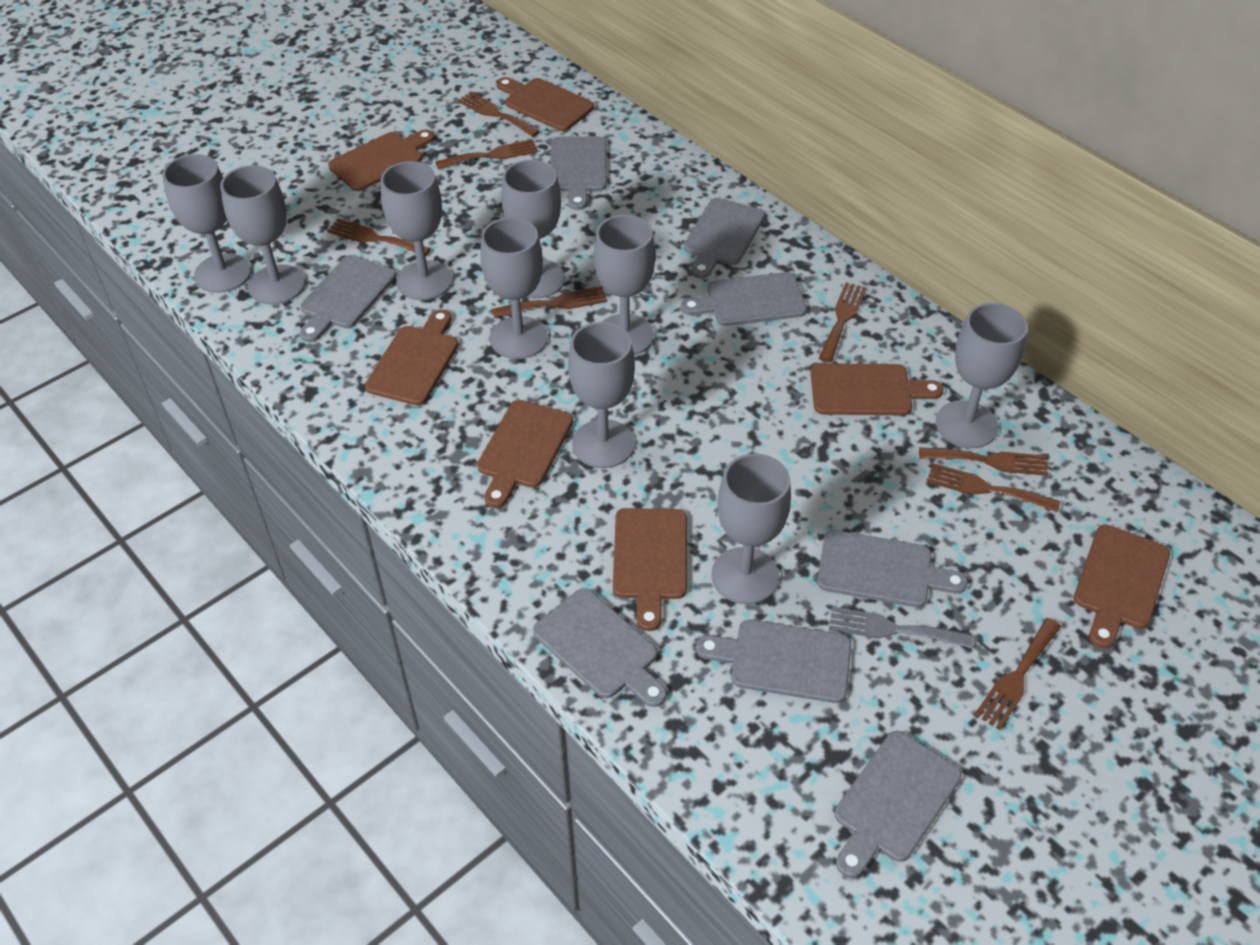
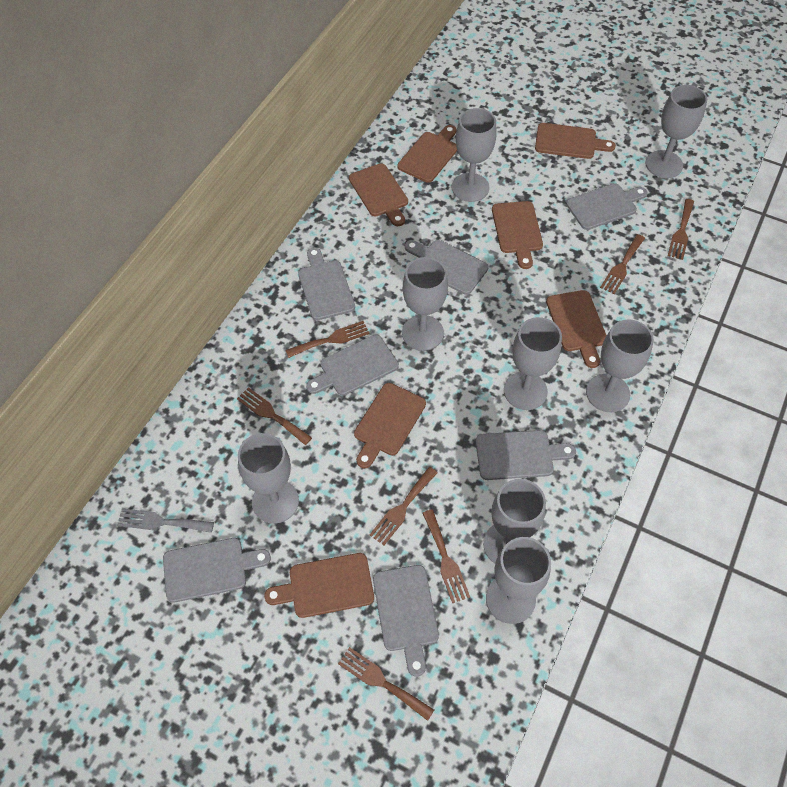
brown fork: [327,218,431,256] [435,139,538,169] [458,92,540,137] [492,286,607,318] [819,282,867,363] [919,447,1048,476] [927,463,1060,512] [975,618,1061,730] = 8 -> [237,387,312,445] [285,321,369,358] [338,647,434,721] [369,467,438,545] [423,509,470,603] [600,234,645,294] [668,199,694,260] = 7
grey cutting board: [300,255,396,342] [533,588,667,707] [550,136,607,210] [681,272,807,326] [684,198,765,279] [696,620,851,703] [817,530,968,607] [835,731,962,878] = 8 -> [163,538,271,603] [298,247,355,320] [306,335,399,396] [373,565,439,677] [405,240,488,295] [476,430,576,480] [566,183,647,230] = 7
grey goblet: [162,154,251,293] [220,165,305,305] [381,161,452,300] [480,217,548,359] [501,160,565,299] [568,322,635,468] [594,215,655,355] [711,453,791,604] [936,303,1028,448] = 9 -> [238,433,299,524] [402,257,448,351] [452,108,497,202] [483,479,546,563] [486,537,551,624] [504,317,562,410] [586,319,654,412] [645,85,707,178] = 8

